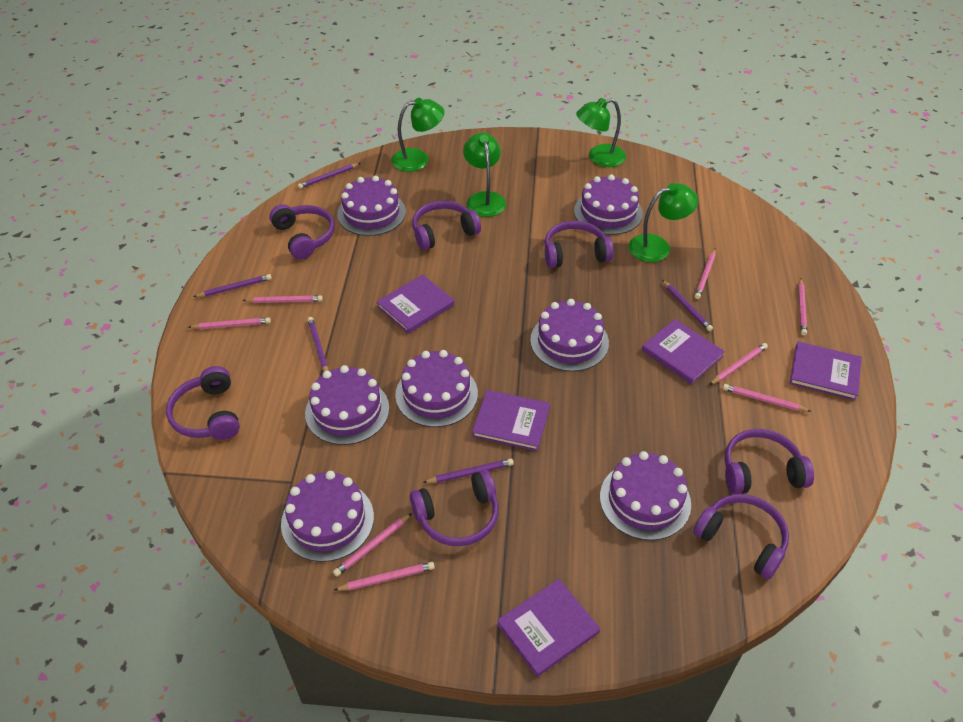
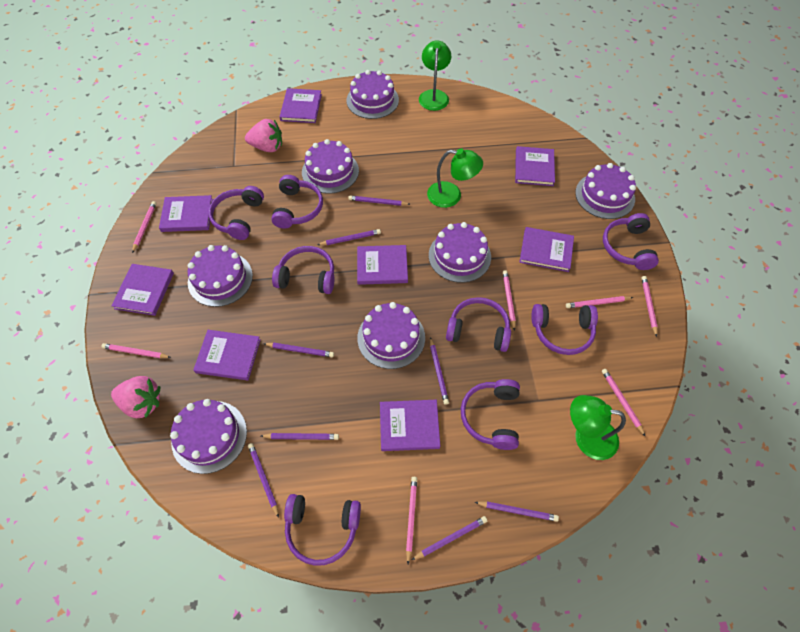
green lamp: [391,98,444,172] [463,133,506,217] [576,98,626,167] [629,183,698,262] = 4 -> [419,40,451,111] [427,148,483,208] [570,395,626,460] = 3
pink pencil: [188,317,271,329] [243,295,323,303] [333,513,412,577] [334,562,435,591] [695,249,716,299] [709,343,768,385] [723,384,812,412] [798,278,807,335] = 8 -> [101,343,171,358] [132,201,156,253] [406,477,417,564] [503,270,516,331] [566,296,633,308] [602,369,646,437] [641,276,658,337] = 7
pink strawberry: none = 0 -> [111,376,161,418] [245,119,282,152] = 2
purple book: [377,274,454,334] [472,390,550,451] [497,579,600,677] [642,319,725,384] [790,342,862,400] = 5 -> [111,264,174,316] [159,195,213,232] [193,330,261,381] [280,88,322,123] [357,245,408,285] [380,400,440,451] [515,146,555,186] [519,227,574,272] = 8
purple headphones: [166,366,240,440] [270,204,334,260] [410,470,499,546] [412,200,481,250] [545,221,613,268] [693,494,789,580] [724,429,814,494] = 7 -> [209,186,264,240] [271,175,323,229] [272,246,334,294] [284,494,361,566] [446,297,511,352] [461,379,520,450] [532,304,598,355] [603,213,659,270] = 8
purple pencil: [193,274,272,297] [298,163,360,189] [308,317,328,371] [423,459,514,483] [662,280,713,331] = 5 -> [248,443,279,518] [261,433,339,440] [263,343,334,357] [317,229,381,245] [348,196,410,206] [412,516,487,560] [430,337,449,405] [475,502,559,522] = 8

